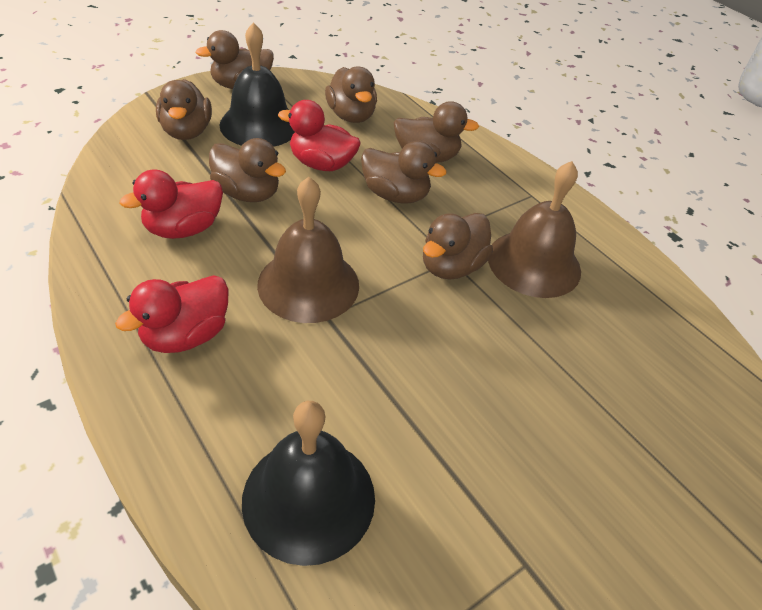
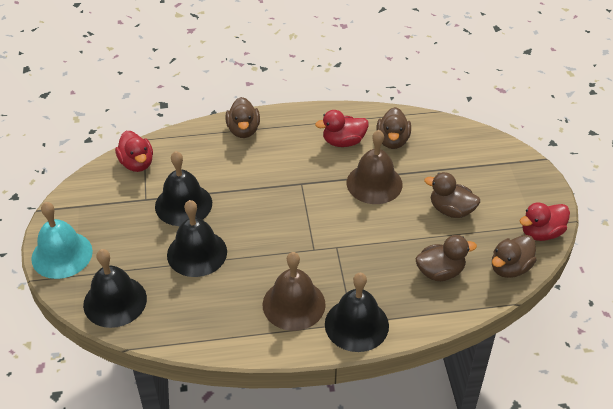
black bell: [219,23,295,147] [242,401,375,566] = 2 -> [83,249,147,328] [155,151,212,226] [167,200,227,277] [325,273,389,352] = 4
brown duck: [156,79,212,140] [195,30,274,89] [209,138,286,202] [325,67,377,123] [361,141,447,203] [394,101,479,163] [423,213,493,280] = 7 -> [226,97,260,138] [376,107,411,149] [415,235,477,281] [424,172,480,218] [492,235,537,278] = 5
turquoise bell: none = 0 -> [31,202,93,279] = 1

